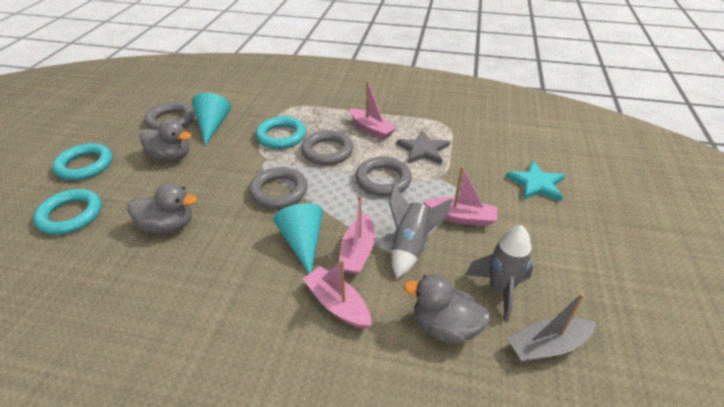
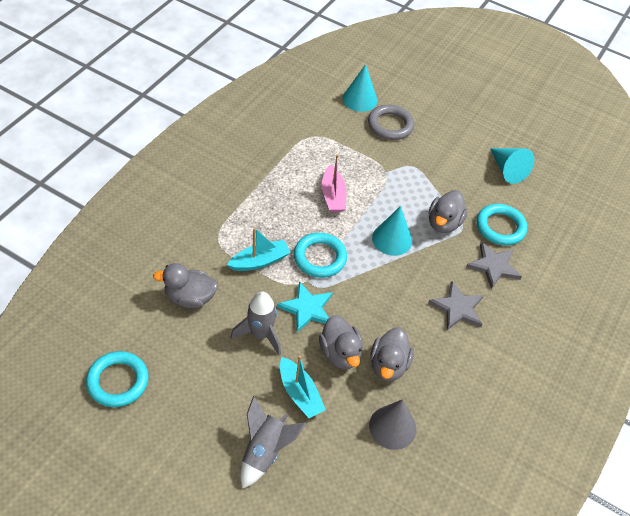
grey boat: [507,293,596,362] = 1 -> none = 0
grey cone: none = 0 -> [369,399,416,450] = 1
grey duck: [127,183,197,234] [139,119,191,161] [404,274,491,344] = 3 -> [153,263,218,308] [319,315,363,369] [370,327,414,381] [429,190,468,233] = 4
grey ring: [145,102,195,130] [249,167,308,209] [301,130,353,165] [355,157,412,196] = 4 -> [368,105,414,140] = 1
grey star: [397,130,450,165] = 1 -> [428,281,484,330] [466,242,522,289] = 2
pink boat: [303,259,372,329] [339,195,375,275] [350,81,397,140] [423,166,498,226] = 4 -> [322,154,346,212] = 1
turquoise boat: none = 0 -> [227,228,291,271] [280,355,326,418] = 2
turquoise cone: [192,93,231,145] [273,203,323,274] = 2 -> [343,64,377,112] [372,206,412,256] [490,148,535,184] = 3

